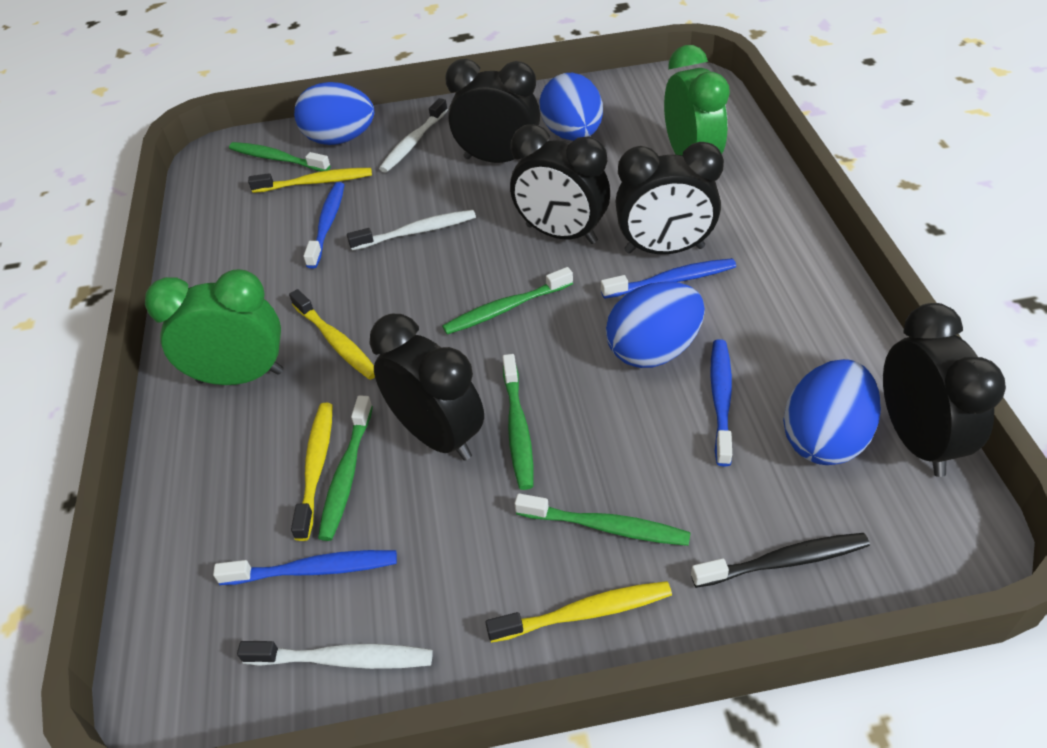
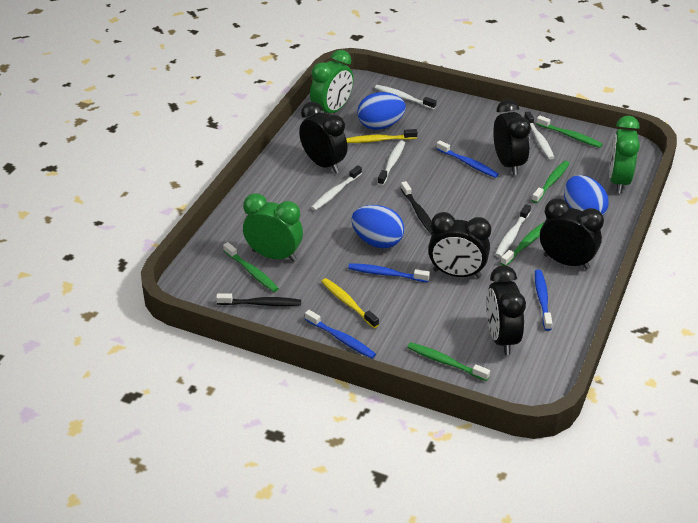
black toothbrush: [691,533,870,588] = 1 -> [216,293,301,306] [401,181,433,235] = 2
blue egg: [294,82,374,145] [539,73,603,141] [606,282,705,368] [783,359,881,465] = 4 -> [352,205,404,248] [357,92,406,130] [564,175,609,216] = 3
green clock: [145,269,284,385] [664,45,730,156] = 2 -> [243,193,303,262] [310,50,354,113] [609,116,640,193] = 3
white toothbrush: [237,641,433,669] [347,210,476,251] [379,98,448,173] = 3 -> [311,165,362,211] [375,85,436,109] [378,140,405,186] [495,204,531,257] [524,111,555,159] = 5
yellow toothbrush: [248,168,372,193] [289,289,375,380] [291,403,333,541] [485,581,672,643] = 4 -> [321,278,379,328] [346,129,417,143] = 2

